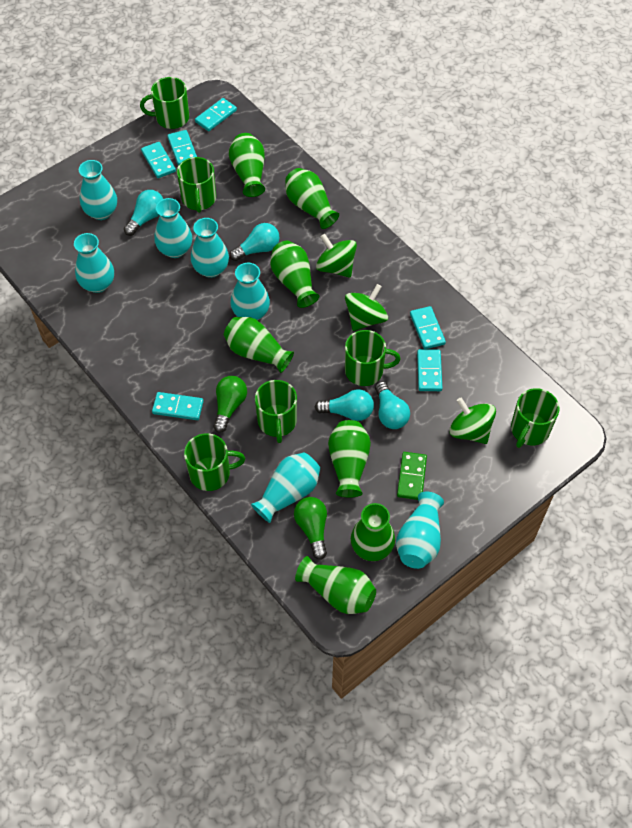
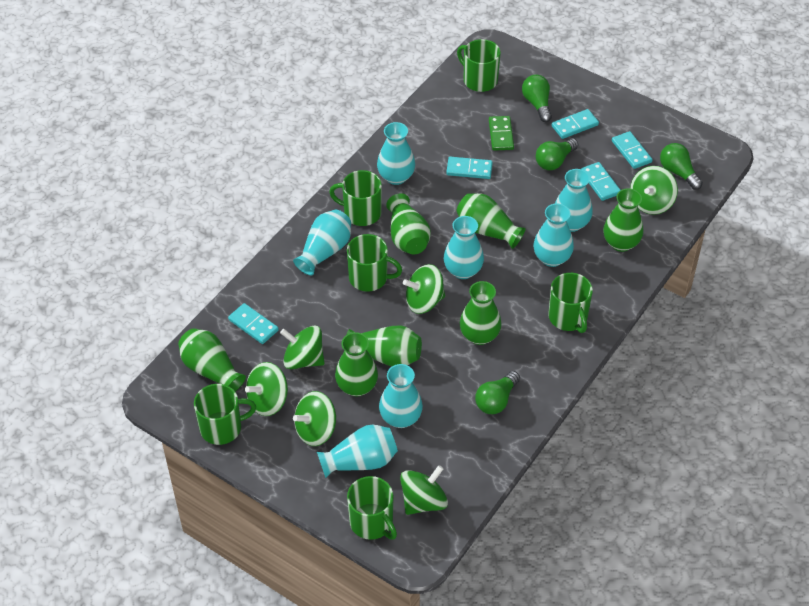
green light bulb: [214,376,247,433] [294,497,327,560] = 2 -> [475,371,520,414] [522,75,552,122] [536,138,578,170] [660,143,703,190] = 4
green spinning top: [316,234,357,278] [345,284,388,331] [449,397,496,444] = 3 -> [245,362,288,416] [280,326,325,369] [293,391,336,446] [400,465,448,515] [403,264,445,314] [630,166,678,215] = 6
turquoise domino: [141,142,176,178] [152,392,204,420] [167,130,197,166] [195,98,237,131] [410,306,446,349] [417,349,442,391] = 6 -> [228,303,279,344] [446,157,493,179] [552,109,599,139] [581,162,620,201] [612,131,653,169] = 5
turquoise light bulb: [124,190,163,236] [229,223,280,261] [315,390,374,421] [375,381,410,429] = 4 -> none = 0

